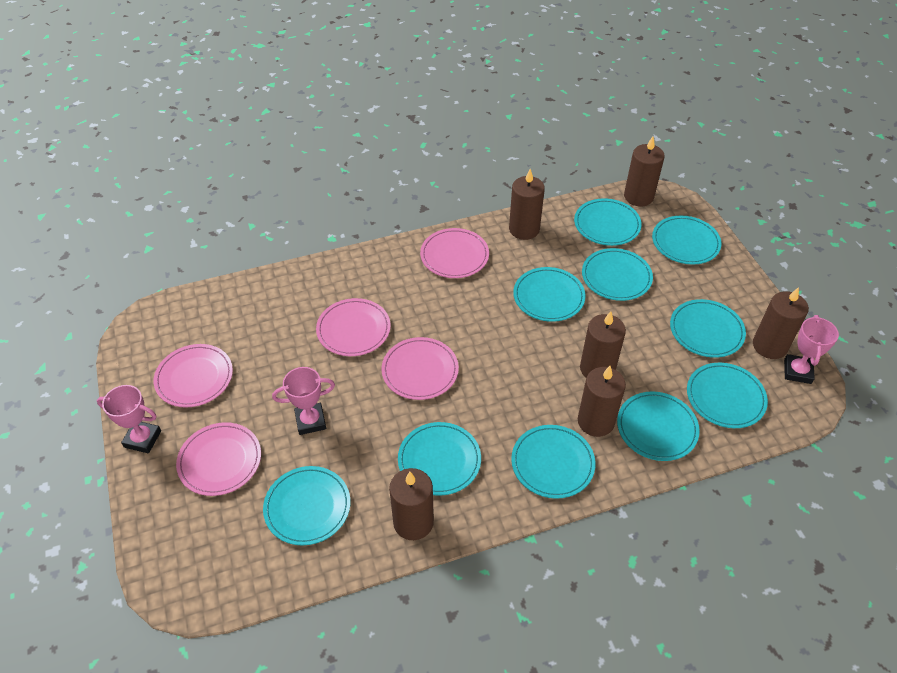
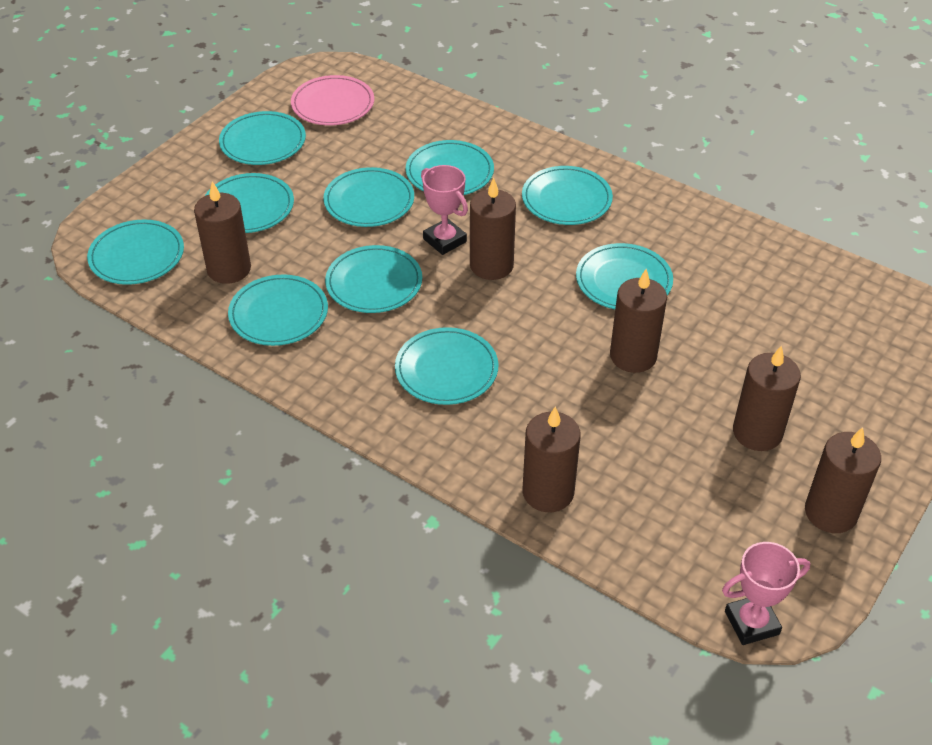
pink plate: [154,344,233,407] [176,422,261,496] [316,298,391,356] [381,337,459,400] [420,228,489,278] = 5 -> [291,75,374,126] = 1
pink trophy: [97,385,161,453] [272,367,335,435] [784,315,839,384] = 3 -> [421,165,468,255] [722,542,810,645] = 2

